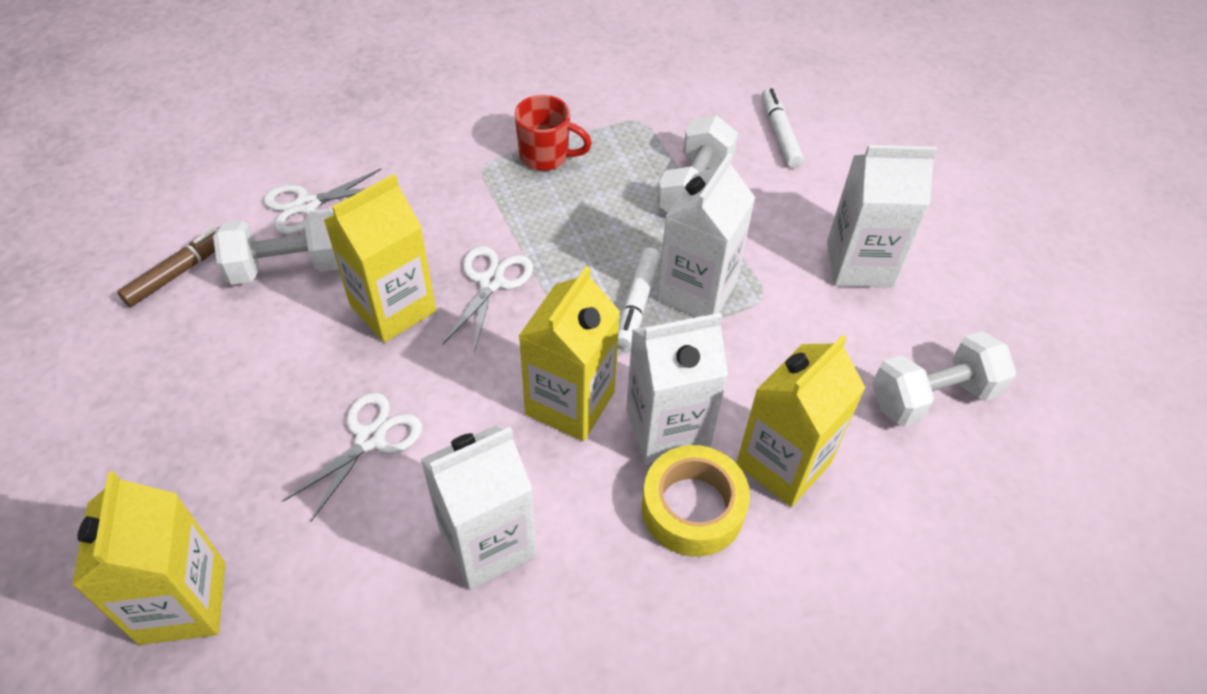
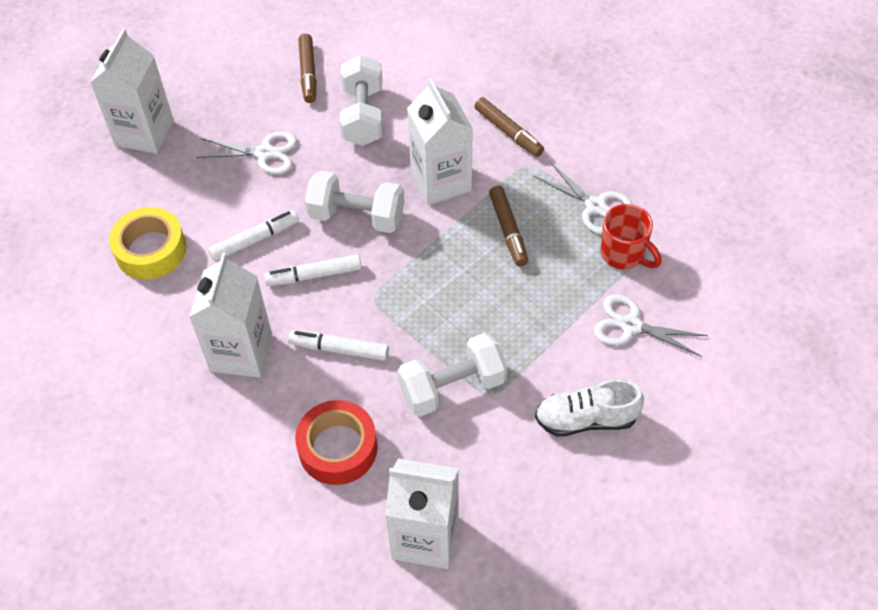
brown marker: [118,227,217,307] = 1 -> [298,34,317,103] [474,97,544,157] [489,186,528,266] = 3
red tape: none = 0 -> [295,400,378,485] = 1
white marker: [618,247,660,348] [762,88,804,168] = 2 -> [208,210,299,262] [264,254,362,286] [288,330,389,361] = 3
white shoe: none = 0 -> [535,379,644,436] = 1
yellow carton: [72,471,225,645] [324,174,436,343] [519,266,620,441] [736,335,866,507] = 4 -> none = 0

